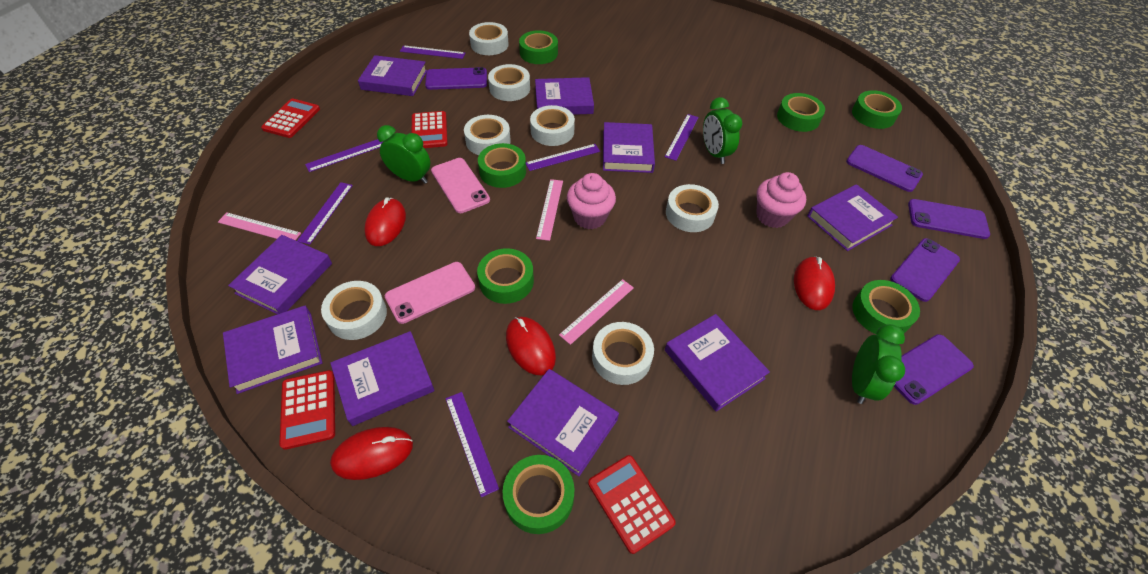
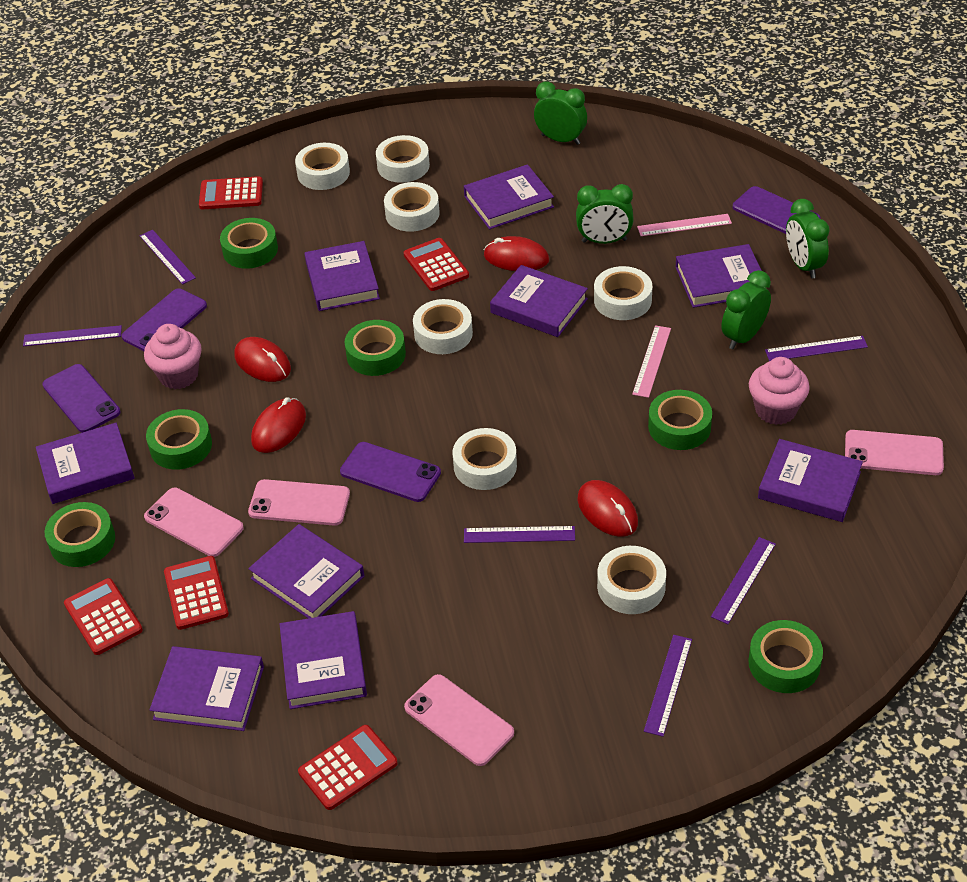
green clock: [377,125,430,184] [703,97,742,164] [852,324,905,404] = 3 -> [534,81,587,145] [576,184,634,244] [721,270,771,349] [786,199,830,279] = 4
green tape: [477,248,534,304] [478,143,526,188] [503,455,575,534] [519,30,558,64] [777,93,825,132] [852,90,902,129] [852,280,920,335] = 7 -> [45,502,115,567] [146,409,212,469] [220,218,278,269] [345,320,406,376] [648,390,712,450] [748,620,823,693] = 6
pink phone: [385,262,475,324] [431,158,490,213] = 2 -> [144,488,244,557] [248,479,350,526] [404,674,514,766] [845,430,944,475] = 4
pink ruler: [218,212,301,241] [536,179,563,241] [559,279,634,345] = 3 -> [632,325,671,398] [637,214,732,236] = 2
purple phone: [425,67,487,90] [846,145,923,192] [890,238,960,302] [894,334,974,405] [908,199,990,239] = 5 -> [42,364,121,433] [121,288,207,351] [340,442,441,502] [733,186,821,234] = 4
red calculator: [261,98,320,138] [279,370,335,450] [412,111,448,148] [588,455,676,554] = 4 -> [64,578,143,655] [164,556,229,630] [199,176,263,209] [298,725,398,810] [404,238,469,291] = 5

